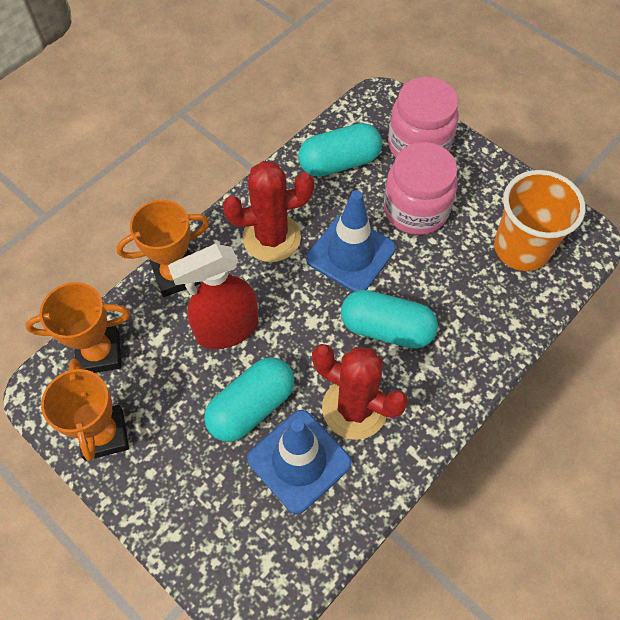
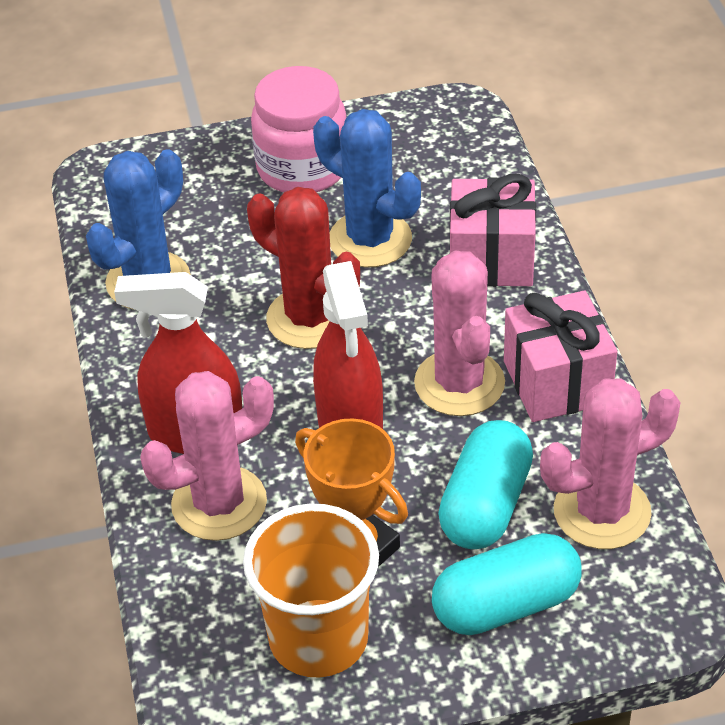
blue cactus: none = 0 -> [86,150,191,310] [313,109,421,268] = 2
blue traffic cone: [247,410,352,514] [306,190,396,292] = 2 -> none = 0
orange trophy: [25,282,130,373] [41,359,129,461] [116,200,209,297] = 3 -> [295,418,408,567] = 1
pink cactus: none = 0 -> [140,371,274,541] [414,251,505,416] [540,378,681,549] = 3
pink gift: none = 0 -> [450,174,536,287] [504,291,617,422] = 2
pink jar: [384,142,458,235] [388,77,459,158] = 2 -> [251,66,346,193] = 1
red cactus: [222,161,314,262] [312,344,408,440] = 2 -> [247,187,360,349] = 1
red spray bottle: [168,244,258,349] = 1 -> [114,272,242,454] [313,261,383,429] = 2
turquoise capsule: [204,357,294,442] [298,123,382,177] [341,290,438,349] = 3 -> [432,533,581,635] [438,420,533,549] = 2

